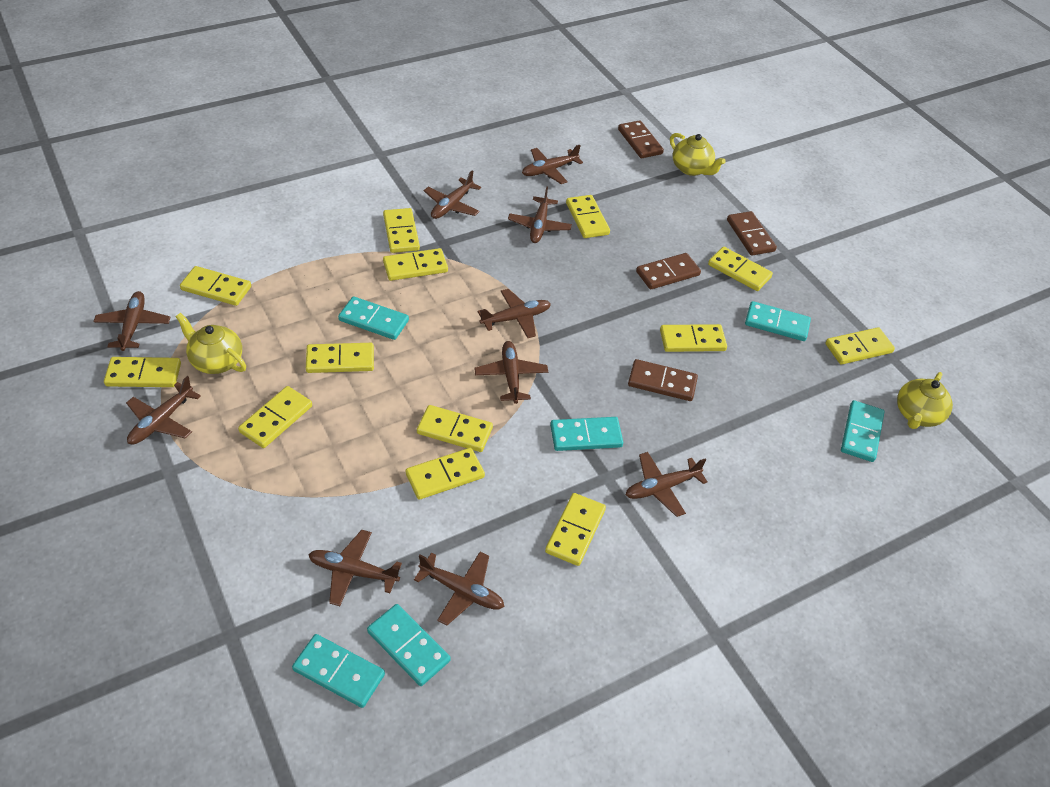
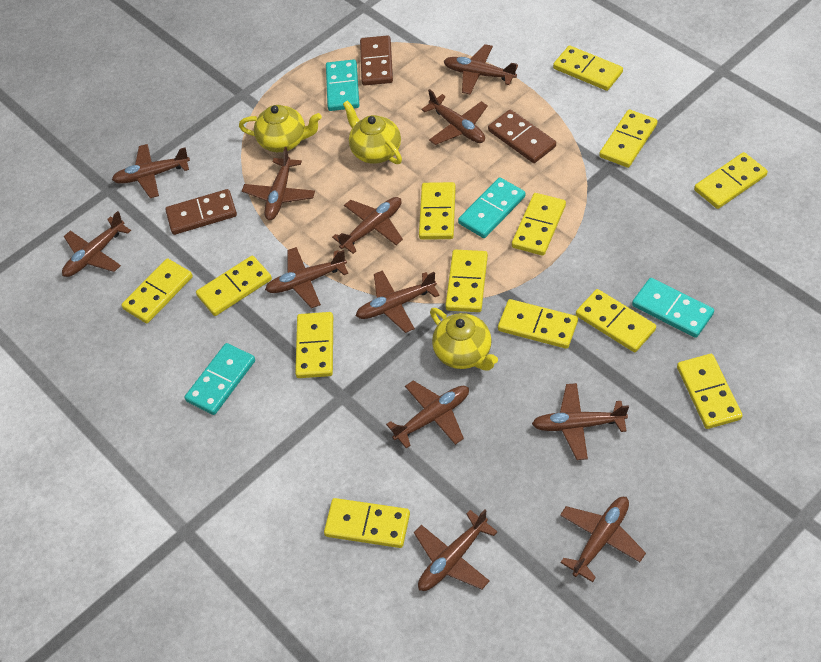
brown domino: [618,120,664,158] [628,359,698,401] [636,253,701,289] [727,211,777,255] = 4 -> [165,189,237,235] [360,35,393,86] [488,109,556,163] = 3
brown plane: [93,291,171,351] [126,376,201,444] [308,530,402,606] [414,552,505,625] [424,170,481,219] [474,341,548,404] [478,289,551,338] [508,187,572,243] [522,145,583,184] [626,452,708,517] = 10 -> [62,211,131,277] [112,144,190,198] [242,147,315,220] [265,247,348,308] [332,197,403,254] [356,270,440,333] [386,381,469,448] [414,509,498,591] [421,89,488,145] [443,44,518,94] [532,383,629,460] [560,497,646,582] = 12
turquoise domino: [292,634,385,708] [338,296,409,340] [367,604,451,686] [550,417,623,451] [745,301,811,341] [841,400,885,462] = 6 -> [184,343,255,415] [326,59,359,111] [458,177,526,238] [632,278,714,338] = 4

